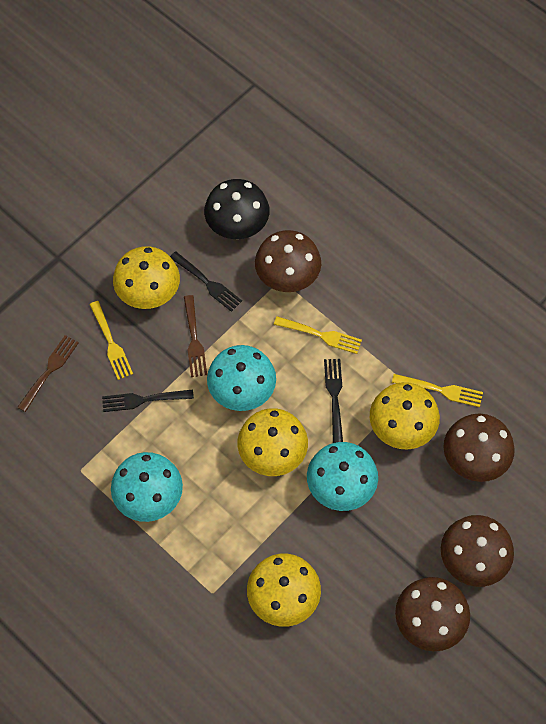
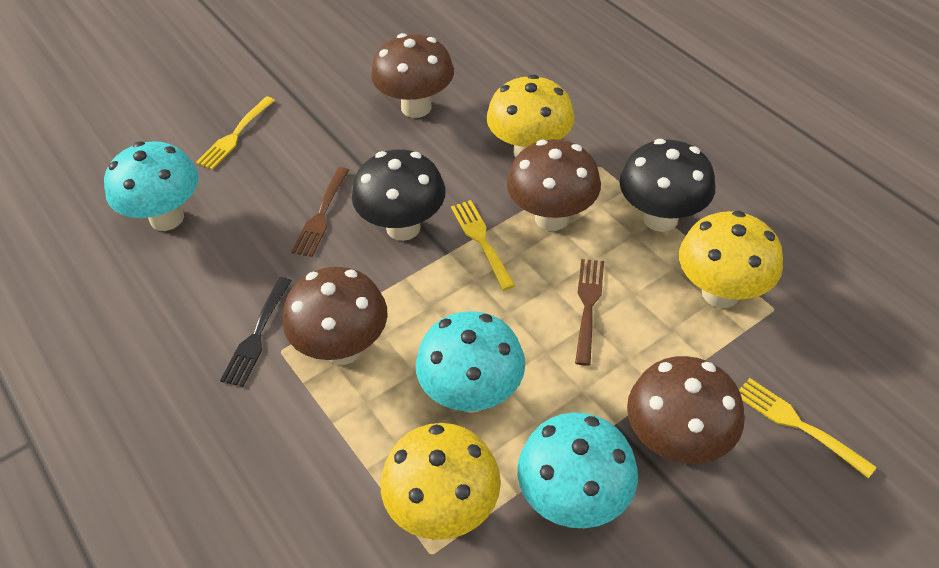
black fork: [102,390,194,412] [170,251,242,312] [324,359,343,443] = 3 -> [220,277,292,387] = 1
black mushroom: [204,179,270,240] = 1 -> [352,149,446,241] [620,139,715,232] = 2
yellow mushroom: [113,246,180,309] [237,408,308,476] [247,553,321,627] [370,382,440,450] = 4 -> [381,423,501,540] [486,74,574,158] [679,211,783,308] = 3

